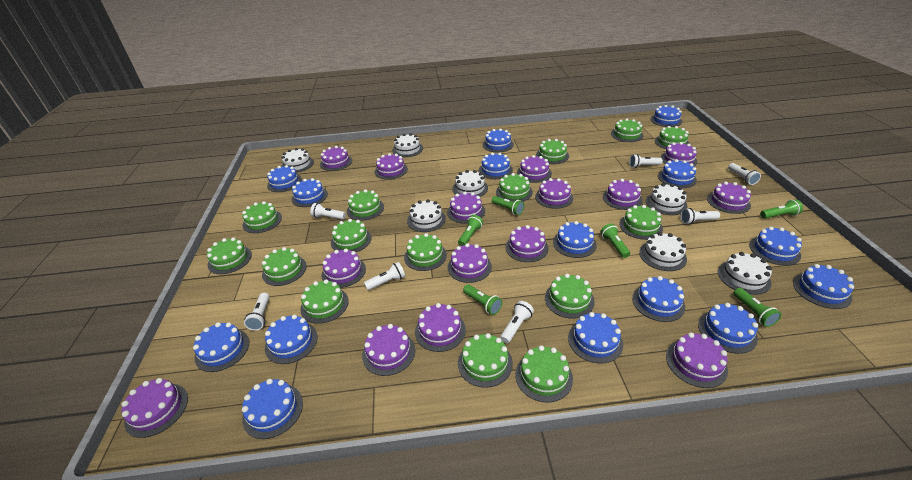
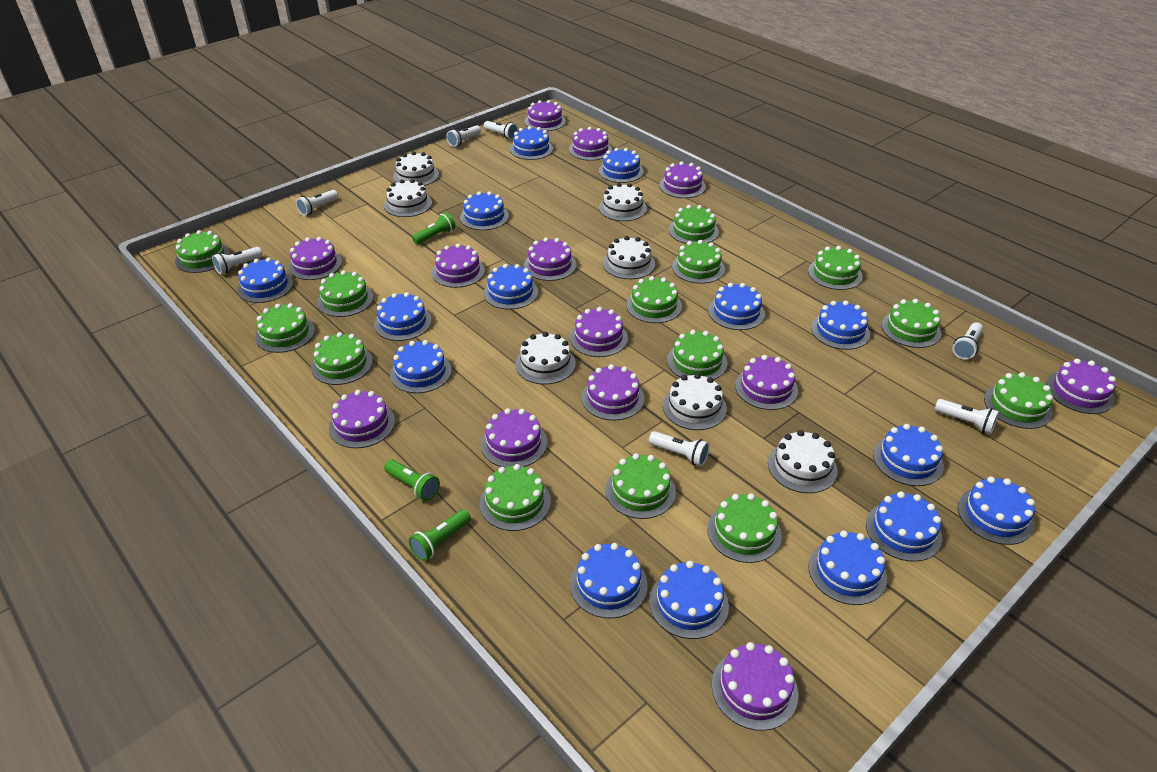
green cake: [207,237,252,274] [242,201,282,233] [262,247,307,286] [300,279,349,324] [331,219,372,252] [347,189,384,221] [404,233,447,271] [458,333,513,388] [496,173,533,202] [515,345,573,403] [536,139,569,164] [545,274,595,319] [611,119,644,142] [619,205,663,240] [655,126,689,149] = 15 -> [175,230,230,273] [255,303,315,353] [311,332,373,385] [317,270,373,317] [480,464,551,531] [606,453,676,519] [626,276,682,323] [667,330,727,380] [669,205,719,244] [672,240,725,284] [707,493,782,563] [808,246,863,290] [882,299,941,348] [984,372,1053,429] = 14
green flashlight: [458,215,483,246] [463,285,502,315] [492,196,524,215] [601,224,630,258] [733,288,781,327] [760,199,803,219] = 6 -> [384,459,440,501] [409,509,471,561] [412,212,456,245] = 3
purple cake: [121,378,188,438] [320,146,352,171] [321,249,366,288] [362,324,415,376] [375,153,408,180] [415,303,466,352] [447,192,485,224] [448,243,492,283] [505,225,549,262] [517,155,552,183] [535,178,573,209] [603,179,643,210] [660,142,697,166] [666,332,728,388] [707,182,751,214] = 15 -> [288,237,342,280] [329,390,395,448] [432,243,485,288] [481,408,547,467] [524,238,576,281] [525,100,566,131] [569,127,612,161] [570,307,628,357] [582,364,644,420] [659,162,706,198] [712,642,798,731] [735,355,798,410] [1046,359,1116,414] = 13

